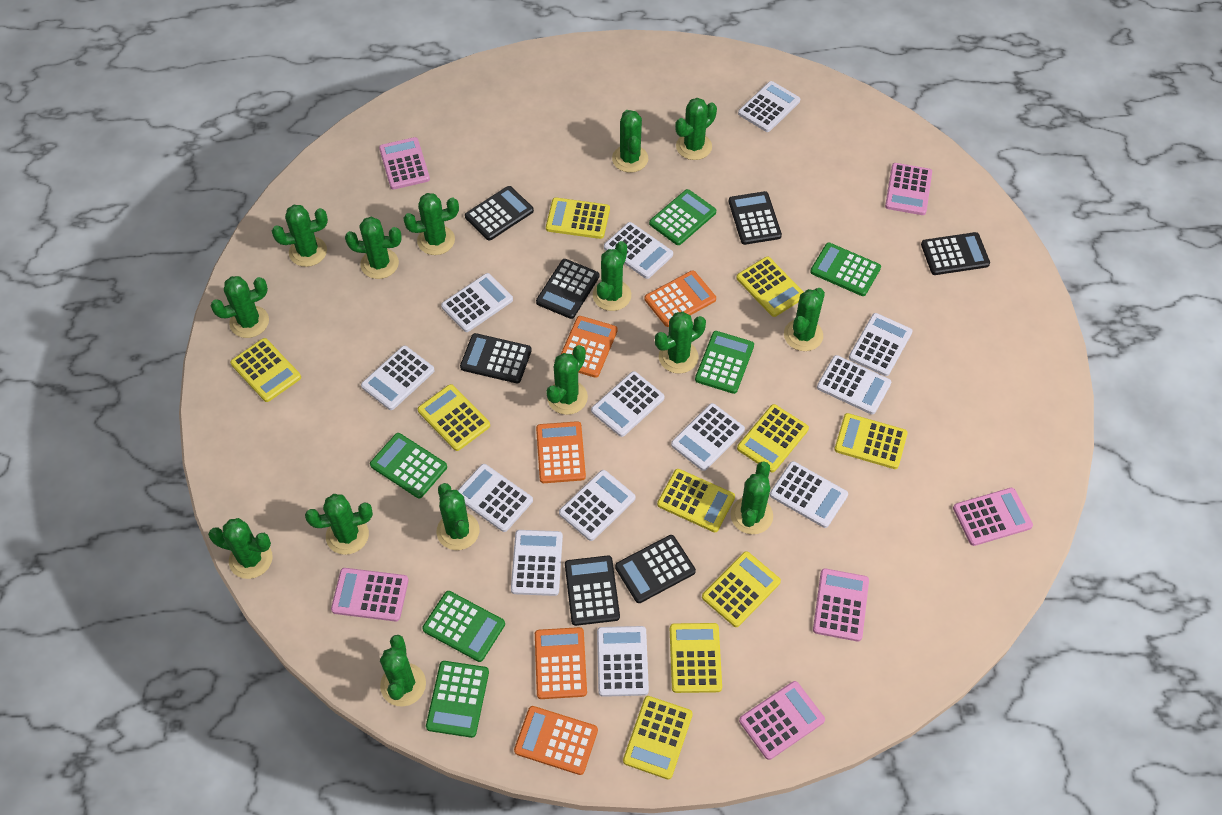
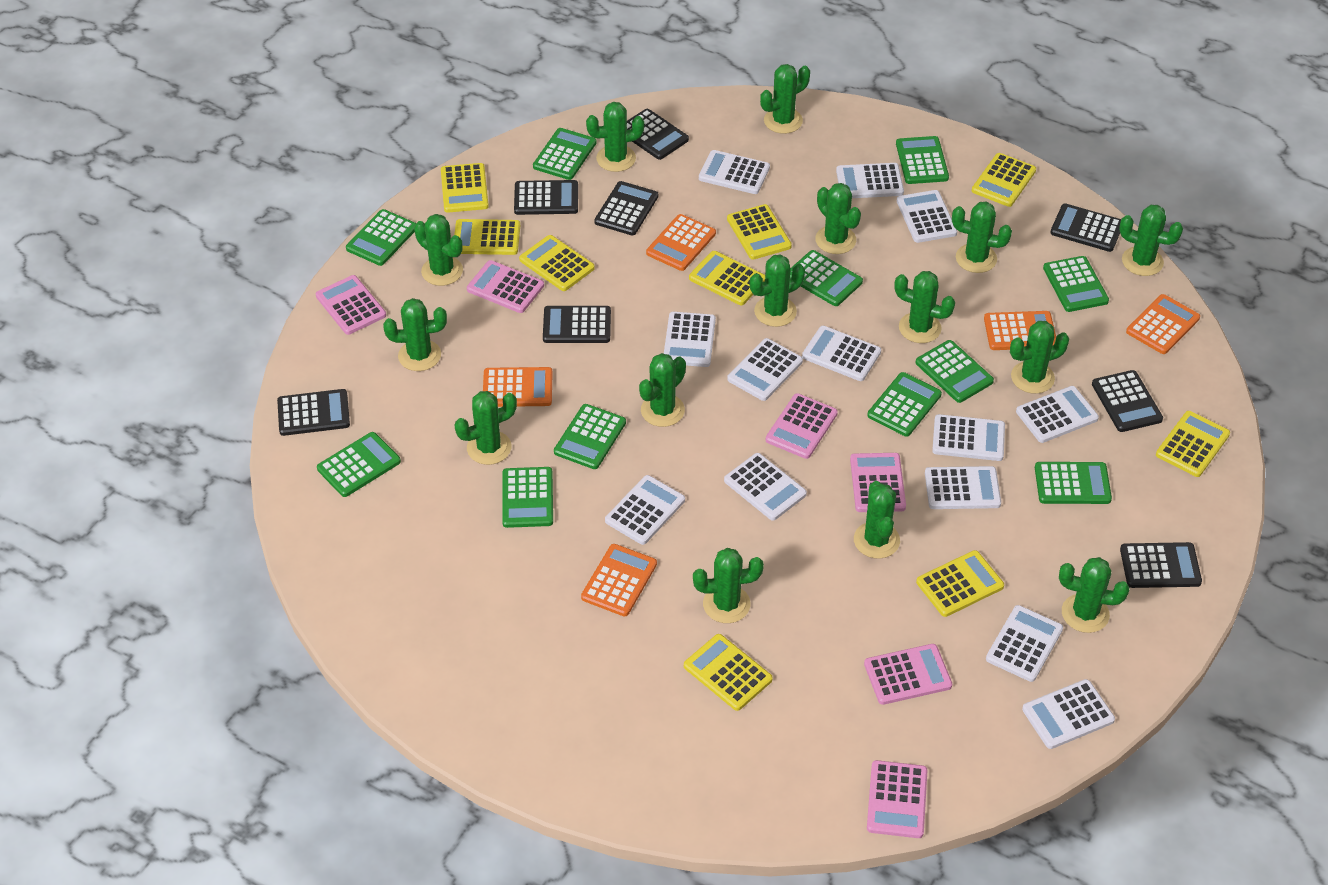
black calculator: [460,333,532,383] [465,186,534,241] [536,259,599,319] [565,556,620,626] [615,535,696,603] [729,191,782,245] [921,232,990,275] = 7 -> [277,389,350,436] [514,180,578,215] [543,306,611,343] [594,181,658,236] [627,109,689,160] [1050,203,1121,252] [1092,370,1163,432] [1120,542,1202,588] = 8
green calculator: [370,433,447,498] [422,591,505,662] [426,661,489,738] [649,189,716,245] [695,331,754,394] [810,243,881,296] = 6 -> [317,432,401,497] [346,209,416,266] [502,467,553,528] [533,128,597,180] [554,404,626,469] [790,250,863,306] [867,372,942,437] [896,136,949,184] [916,340,994,403] [1035,462,1112,504] [1043,256,1109,312] = 11
yellow calculator: [230,338,301,402] [418,384,490,451] [546,197,610,239] [623,696,693,780] [657,469,735,532] [670,623,722,693] [702,551,781,627] [736,257,804,317] [737,404,809,473] [834,413,908,469] = 10 -> [441,163,489,213] [454,219,520,255] [519,235,595,291] [684,634,773,711] [689,251,765,305] [727,204,792,260] [916,550,1004,617] [972,153,1036,207] [1156,411,1230,477] = 9

